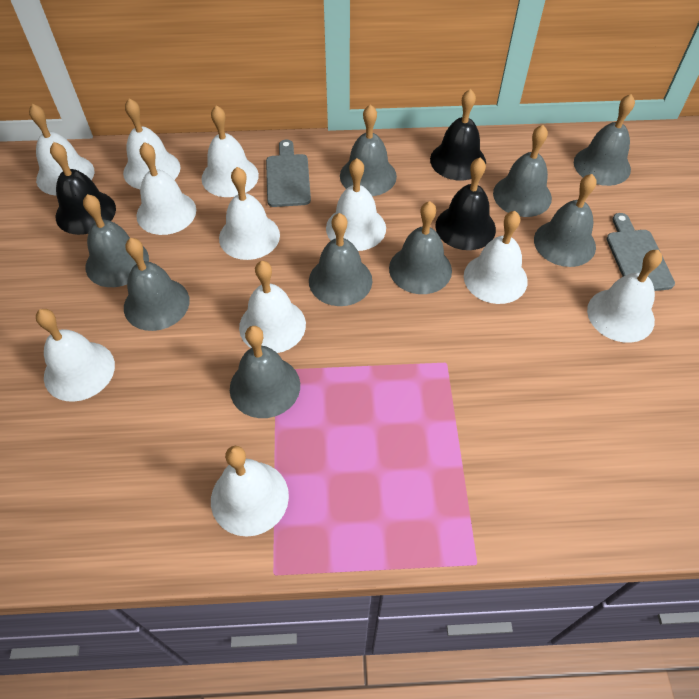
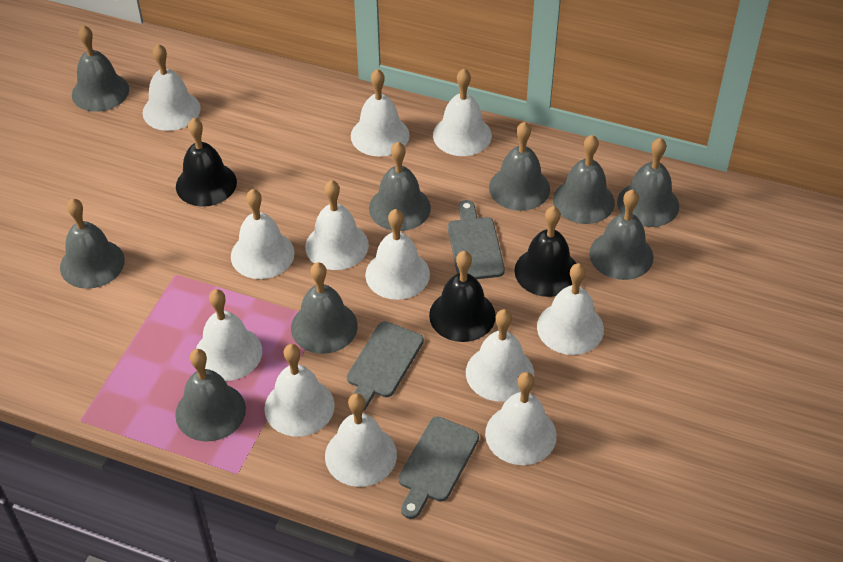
grey cutting board: [266,140,311,207] [606,213,675,291] = 2 -> [347,321,424,411] [398,416,479,519] [448,200,505,279] = 3
white bell: [29,104,94,196] [36,309,115,402] [123,98,180,189] [136,142,196,235] [202,105,259,197] [211,446,289,537] [219,167,280,260] [239,261,306,353] [326,158,386,251] [464,211,528,304] [587,250,662,343] = 11 -> [143,44,201,131] [196,289,262,381] [231,189,295,279] [264,344,335,437] [305,180,369,270] [325,393,397,487] [351,69,410,157] [365,209,430,300] [433,69,492,156] [466,309,534,402] [485,372,557,465] [537,263,604,355] = 12

